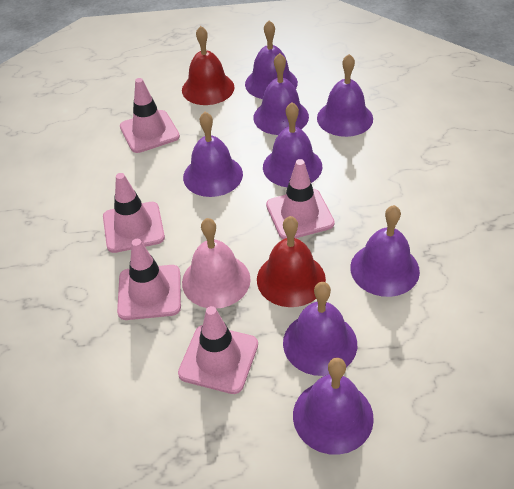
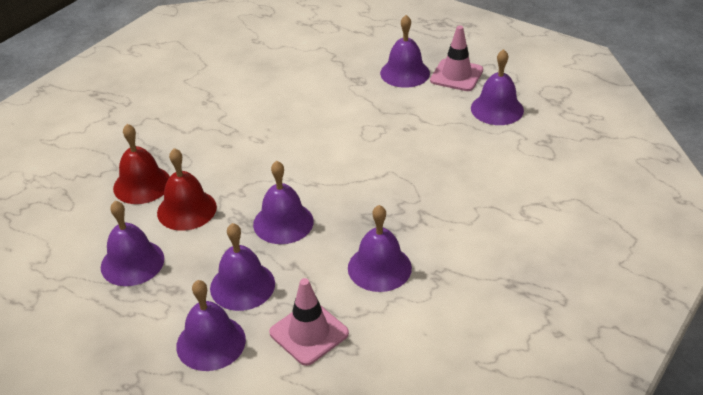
pink bell: [182,218,251,309] = 1 -> none = 0
pink traffic cone: [103,173,165,253] [117,239,181,320] [120,78,180,153] [178,306,258,394] [266,159,335,239] = 5 -> [269,278,349,366] [430,26,483,91] = 2
purple bell: [183,112,243,197] [245,20,298,99] [254,53,309,135] [263,102,322,187] [283,282,357,376] [293,358,374,455] [317,54,373,137] [350,205,420,297] = 8 -> [101,201,164,286] [176,280,246,371] [210,223,275,311] [253,161,314,244] [348,205,412,292] [380,15,430,88] [471,49,524,125] = 7

